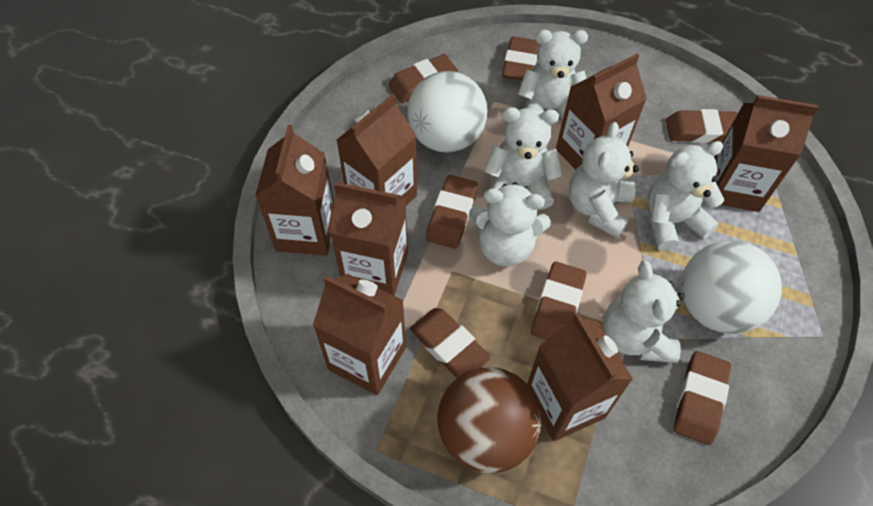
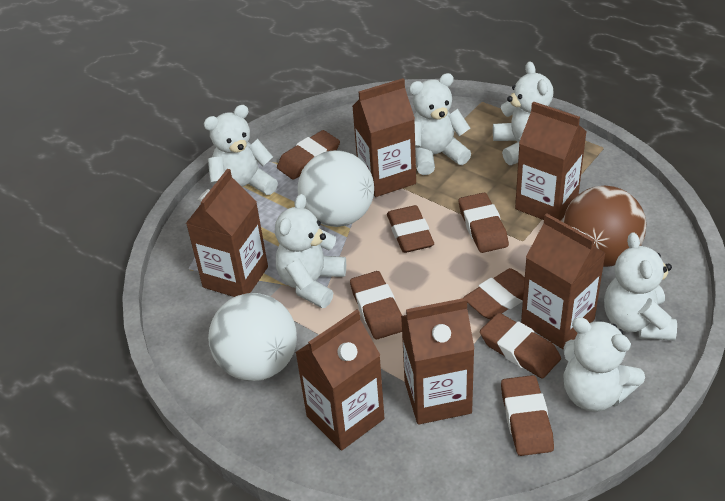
brown carton: [255,125,334,255] [313,274,406,395] [330,182,408,296] [336,94,417,205] [527,313,633,441] [556,54,647,170] [714,95,819,212] = 7 -> [186,169,268,297] [295,310,384,450] [352,78,416,197] [401,298,475,425] [515,101,587,221] [521,213,606,349] = 6

